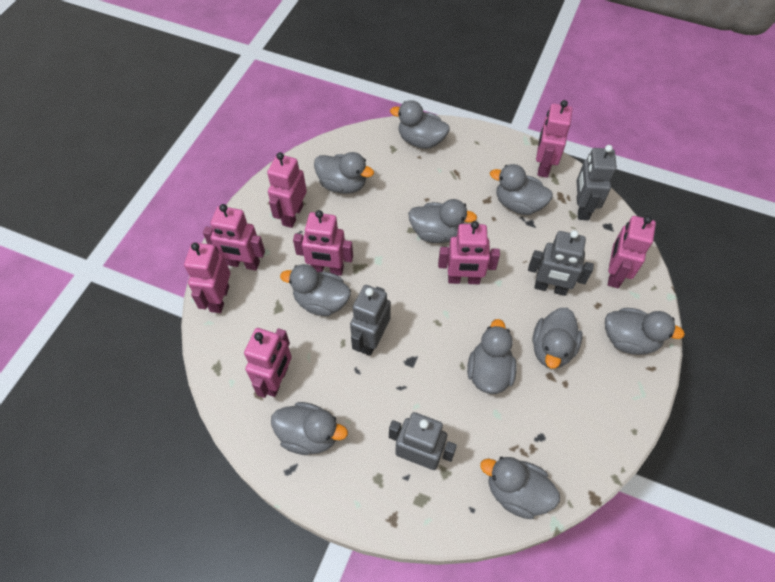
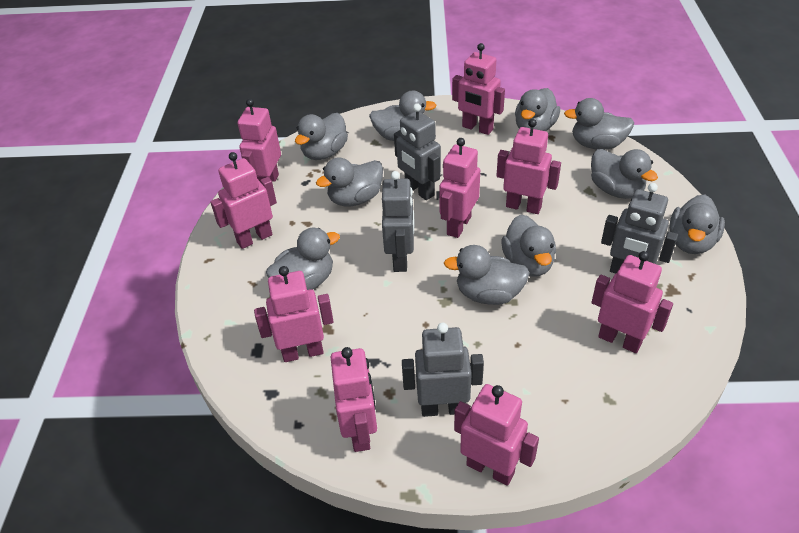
pink robot: [184,242,230,313] [203,204,265,271] [244,328,292,398] [267,152,307,228] [293,210,353,276] [438,221,500,284] [536,100,573,178] [608,216,656,288] = 8 -> [210,152,277,249] [238,99,281,182] [254,266,334,362] [330,347,377,452] [439,138,480,238] [452,43,505,135] [454,384,539,486] [496,119,561,214] [592,251,673,353] = 9

